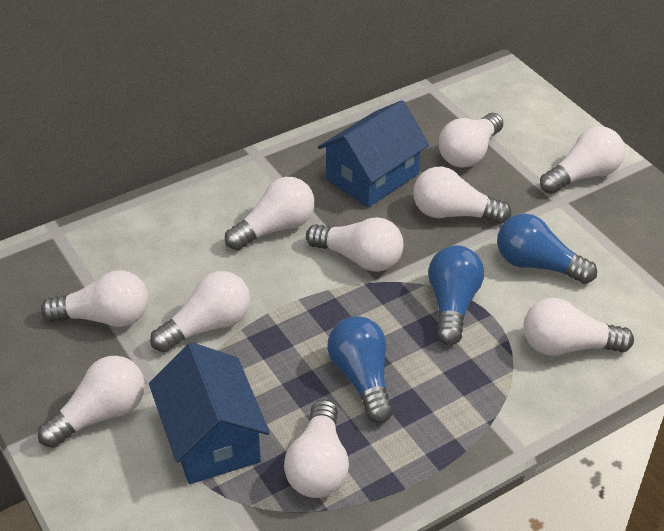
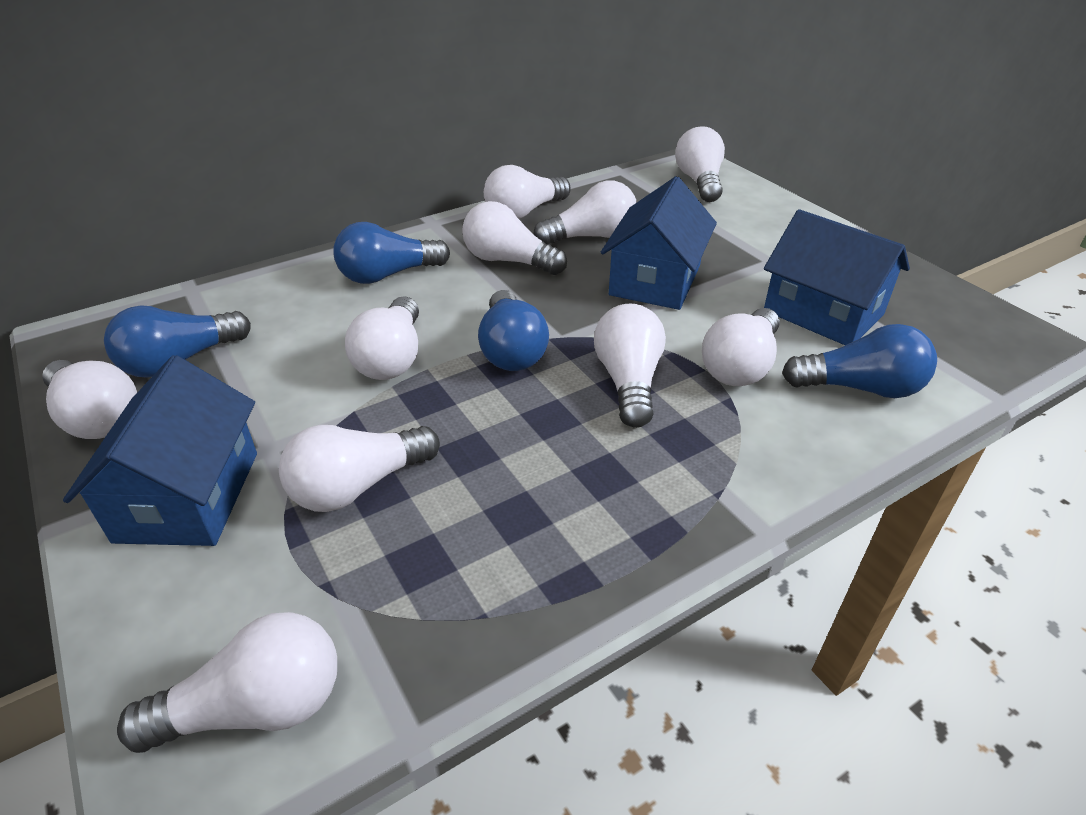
blue house: [149,342,270,484] [318,100,429,208] = 2 -> [63,355,257,546] [601,176,717,310] [764,209,910,345] = 3
blue light bulb: [327,316,393,423] [428,245,484,345] [497,214,597,284] = 3 -> [104,305,251,378] [333,222,450,284] [478,290,549,371] [782,324,937,398] = 4

